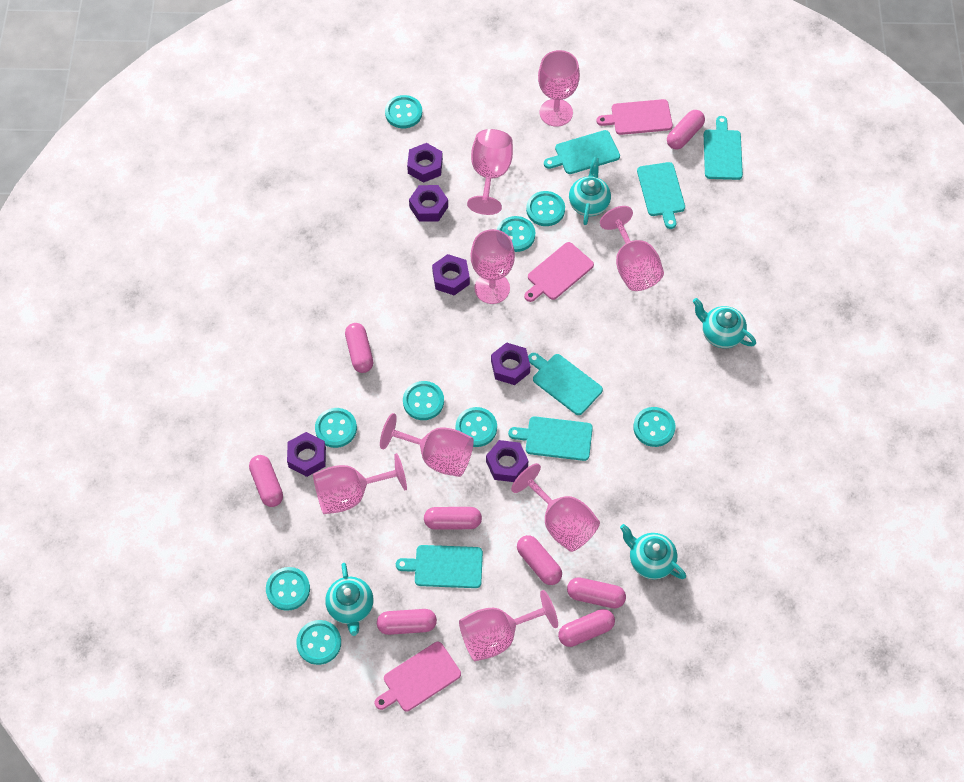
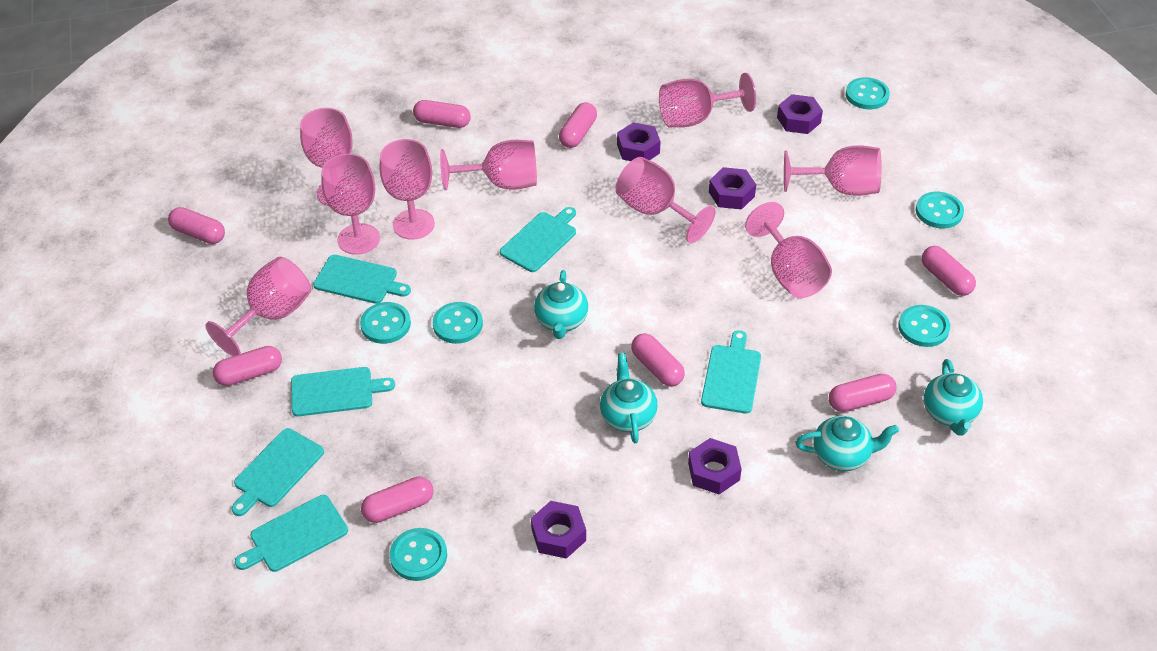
pink cutting board: [375,642,461,711] [524,242,594,302] [596,99,673,135] = 3 -> none = 0
pink goblet: [313,453,407,514] [380,413,474,477] [459,590,558,661] [467,129,513,215] [471,229,515,304] [511,463,600,552] [538,50,580,127] [600,206,664,291] = 8 -> [205,257,311,356] [300,108,353,206] [321,154,380,255] [380,139,435,240] [440,140,537,190] [615,157,716,243] [659,73,756,127] [745,202,832,298] [784,145,882,196] = 9
purple nut: [287,432,326,477] [407,143,443,183] [409,185,448,222] [432,254,470,295] [486,440,528,482] [491,342,530,385] = 6 -> [531,501,586,559] [617,122,660,161] [688,438,741,494] [709,167,756,210] [777,94,823,134] = 5
turquoise button: [266,567,310,611] [296,620,341,665] [315,408,357,448] [385,95,422,128] [403,381,444,420] [455,407,497,447] [497,216,535,252] [526,191,565,226] [633,407,675,447] = 9 -> [360,302,411,344] [390,528,447,581] [433,302,483,344] [846,77,890,109] [898,305,950,347] [916,192,964,228] = 6

